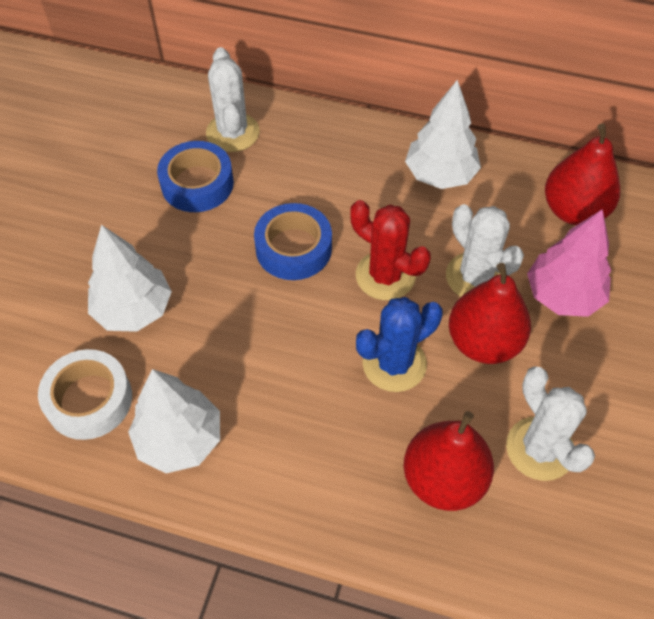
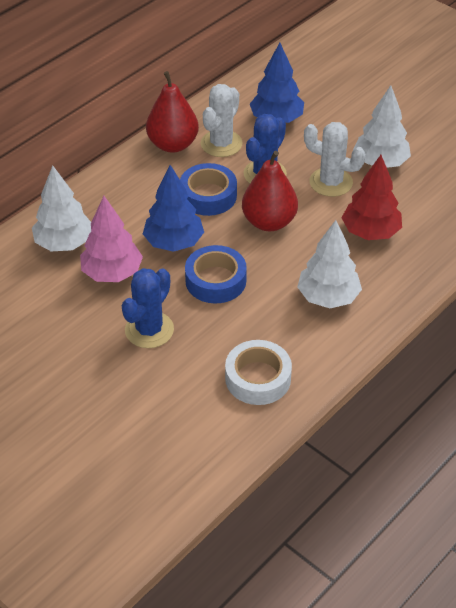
blue cactus: [356,297,443,392] = 1 -> [122,268,174,348] [243,114,287,183] = 2
blue tree: none = 0 -> [143,165,204,252] [250,43,304,123] = 2
red cactus: [350,200,431,300] = 1 -> none = 0
red pear: [403,411,494,511] [449,263,531,364] [545,123,620,225] = 3 -> [146,71,199,153] [242,151,298,231] = 2
red tree: none = 0 -> [342,155,402,240] = 1
white cactus: [206,47,260,152] [446,204,524,297] [506,366,595,481] = 3 -> [201,84,243,157] [304,122,366,197] = 2

